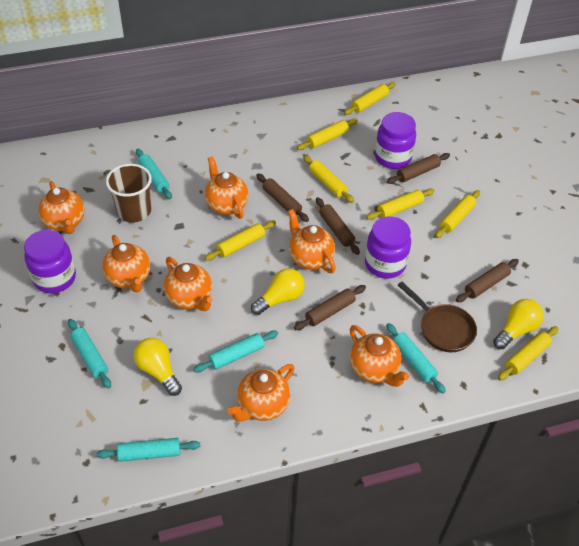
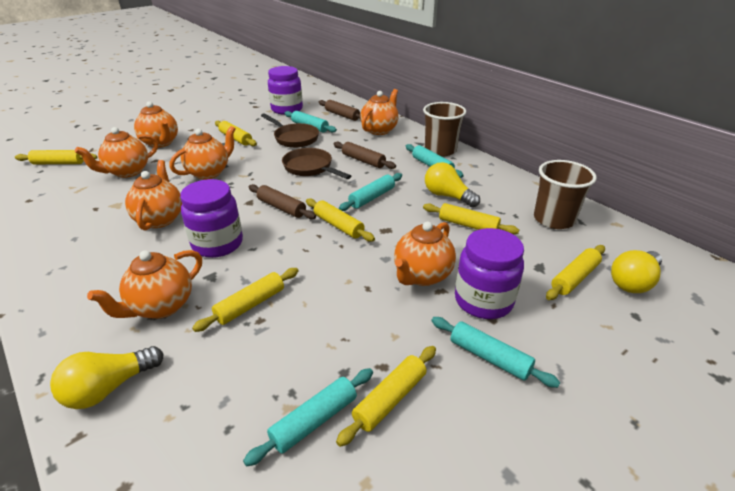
brown cup: [106,164,152,223] = 1 -> [423,102,466,157] [534,160,597,229] = 2
brown pan: [398,282,477,352] = 1 -> [261,113,319,148] [282,148,351,179] = 2
brown rolling pin: [256,173,309,222] [294,285,366,330] [316,197,360,255] [387,153,450,184] [456,259,519,302] = 5 -> [248,184,316,219] [319,100,361,121] [333,142,396,169] = 3

